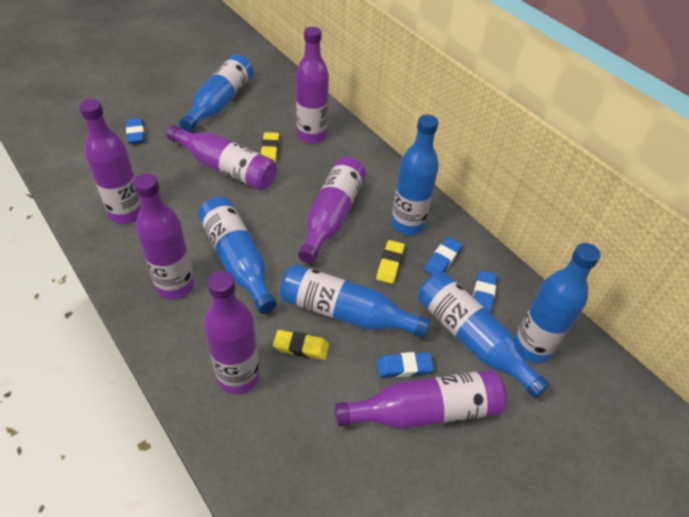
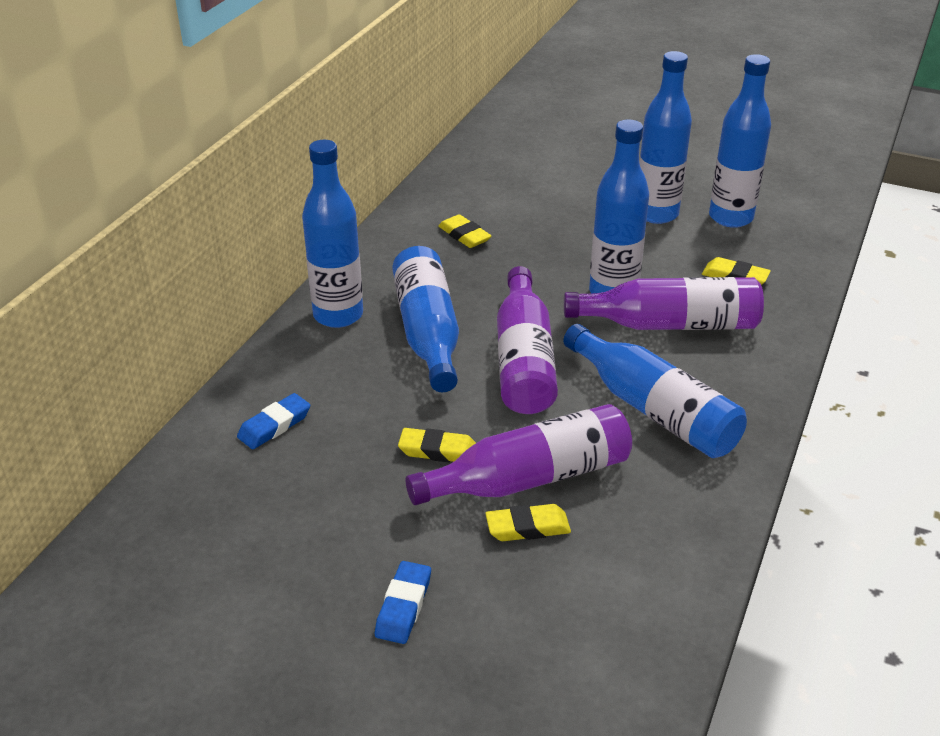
blue eraser: [126,118,145,144] [376,352,434,377] [424,237,463,275] [473,270,497,314] = 4 -> [237,393,310,449] [375,561,431,644] = 2
purple bottle: [79,99,141,224] [133,173,195,299] [167,125,277,190] [204,271,260,394] [296,27,329,144] [298,157,366,263] [335,370,507,429] = 7 -> [406,404,632,505] [497,266,558,414] [564,277,764,330] = 3
yellow eraser: [260,132,279,163] [273,330,329,360] [376,240,405,284] = 3 -> [398,428,476,462] [438,214,491,248] [485,504,571,541] [702,257,771,285] = 4

